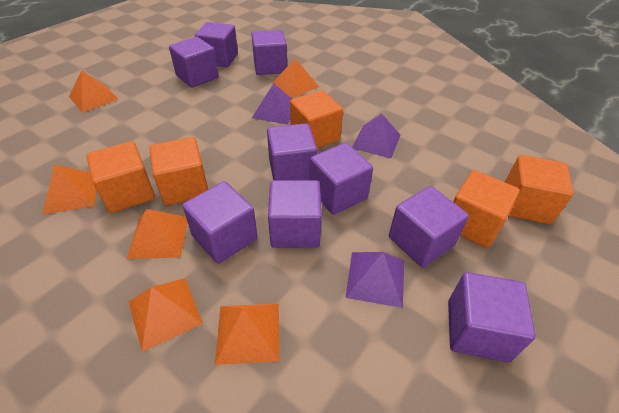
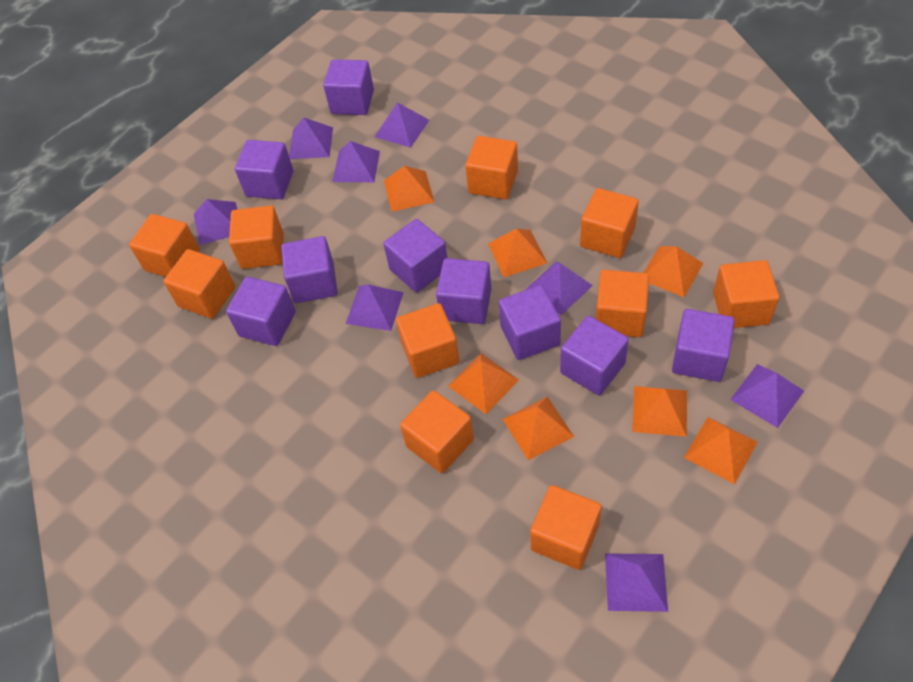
orange cube: [86,141,155,213] [149,137,208,205] [290,90,343,148] [453,170,520,248] [505,155,574,224] = 5 -> [129,214,199,277] [163,249,235,319] [229,205,284,269] [396,303,459,378] [400,390,474,473] [465,136,518,200] [530,485,602,570] [580,188,639,258] [596,270,649,337] [713,260,779,328] = 10
orange pyramid: [42,165,97,215] [69,70,118,113] [127,209,188,259] [128,278,203,352] [215,304,279,365] [272,58,319,98] = 6 -> [384,166,434,212] [448,353,519,414] [488,228,547,277] [503,397,574,460] [632,386,687,437] [644,246,703,297] [684,417,758,484] = 7
purple pyramid: [252,84,292,124] [345,252,404,308] [352,113,401,158] = 3 -> [194,199,237,245] [289,117,333,159] [332,141,380,182] [346,285,404,331] [375,102,429,148] [526,261,593,315] [605,553,668,612] [730,364,804,428] = 8

